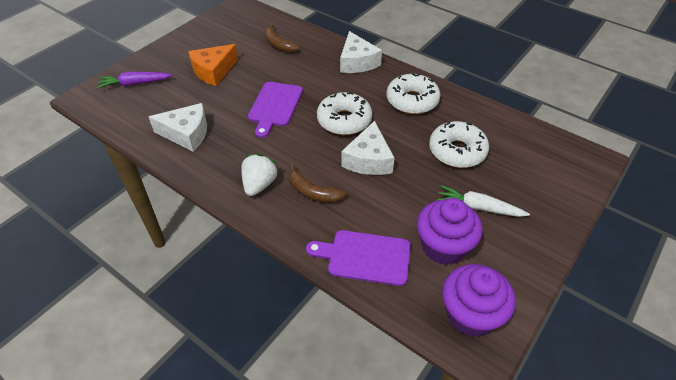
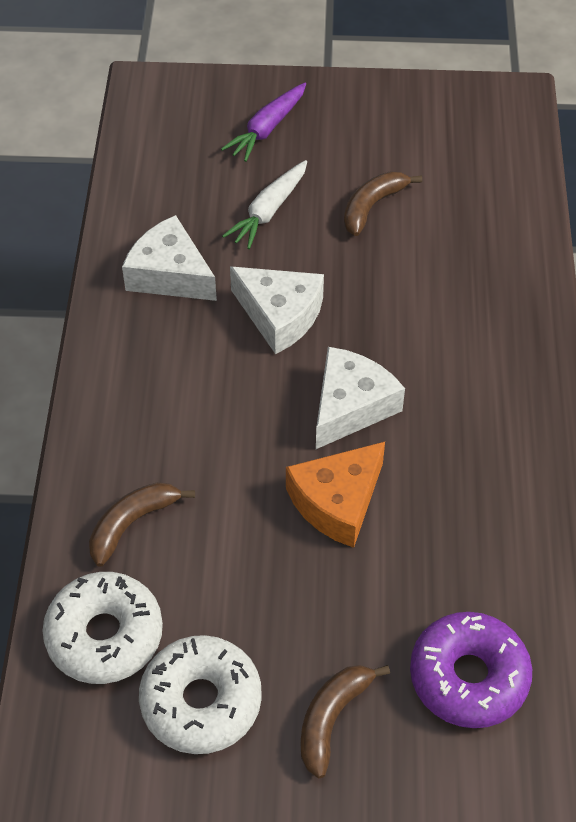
brown banana: [265,24,300,53] [289,164,347,203] = 2 -> [89,482,195,567] [301,665,390,778] [344,172,422,236] = 3
purple cupcake: [417,198,483,265] [442,264,516,337] = 2 -> none = 0
purple cutting board: [248,82,303,138] [306,230,411,286] = 2 -> none = 0
purple donut: none = 0 -> [410,612,532,728] = 1
white donut: [317,92,372,135] [387,74,441,114] [429,121,489,168] = 3 -> [42,572,163,684] [139,635,262,754] = 2
white strawberry: [241,153,279,196] = 1 -> none = 0

